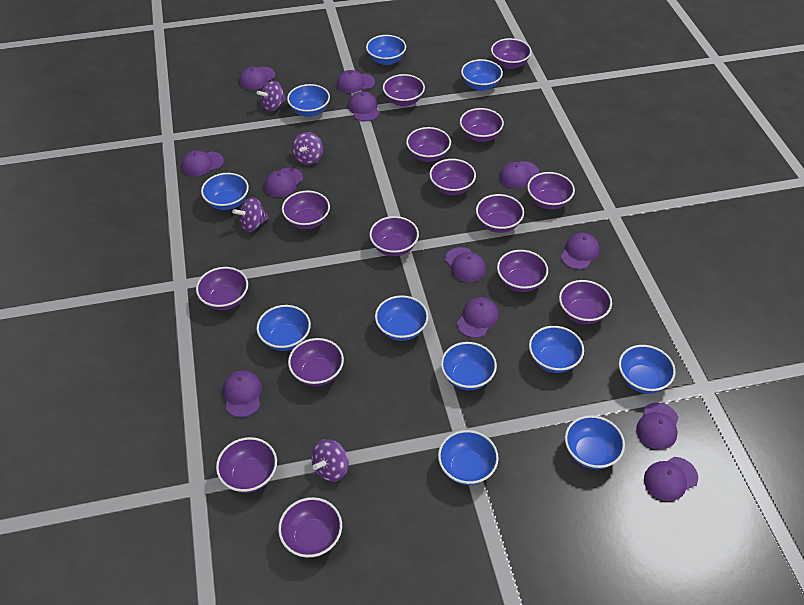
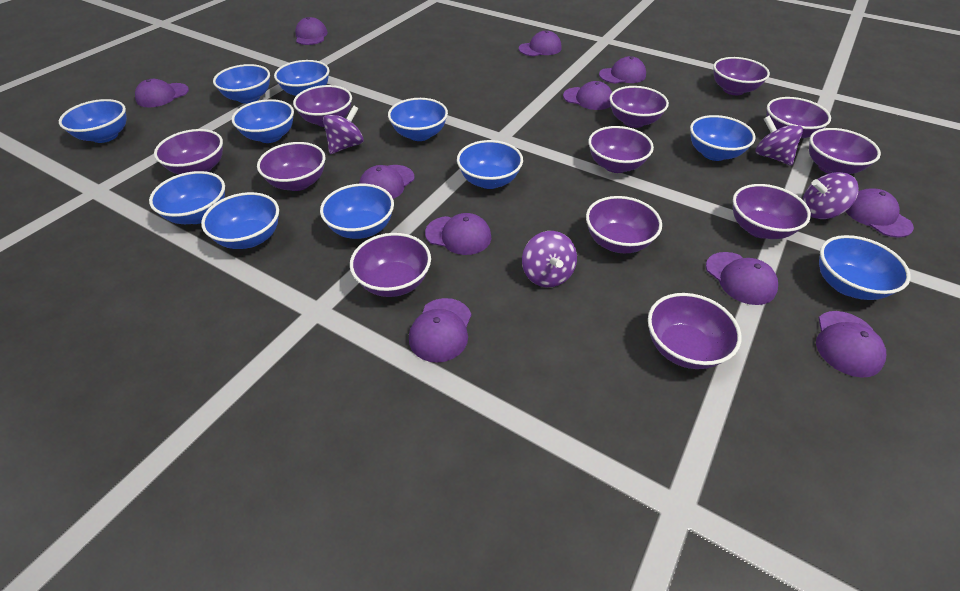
purple bowl: [196,267,248,310] [216,437,277,493] [278,497,342,558] [282,191,330,229] [288,338,344,386] [369,216,419,256] [383,74,425,106] [406,127,451,162] [429,159,476,195] [460,108,504,142] [476,194,524,233] [491,38,532,69] [497,250,548,292] [527,172,575,209] [559,280,612,324] = 15 -> [154,129,223,174] [257,142,325,191] [293,85,352,127] [350,233,431,297] [586,196,662,253] [588,126,654,173] [610,86,669,128] [648,293,742,369] [713,57,770,95] [733,184,811,239] [767,97,831,138] [809,128,881,174] = 12
purple cap: [181,150,224,176] [223,370,262,417] [239,67,275,90] [264,168,303,197] [337,70,375,93] [348,91,380,121] [445,247,486,282] [457,297,499,338] [499,161,539,188] [561,233,600,269] [636,403,678,450] [644,457,698,501] = 12 -> [135,79,189,108] [295,17,328,45] [359,165,415,199] [409,298,471,363] [425,213,491,255] [519,30,562,56] [563,81,612,110] [599,56,646,84] [706,252,778,305] [816,311,886,378] [845,188,914,238] = 11

